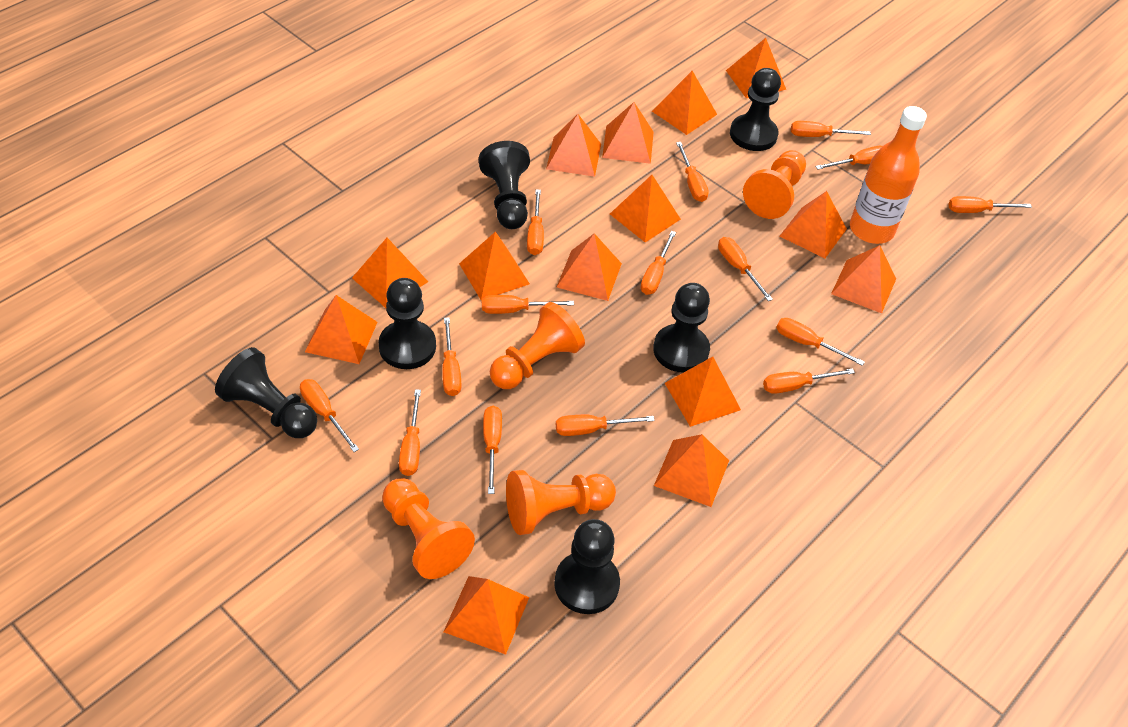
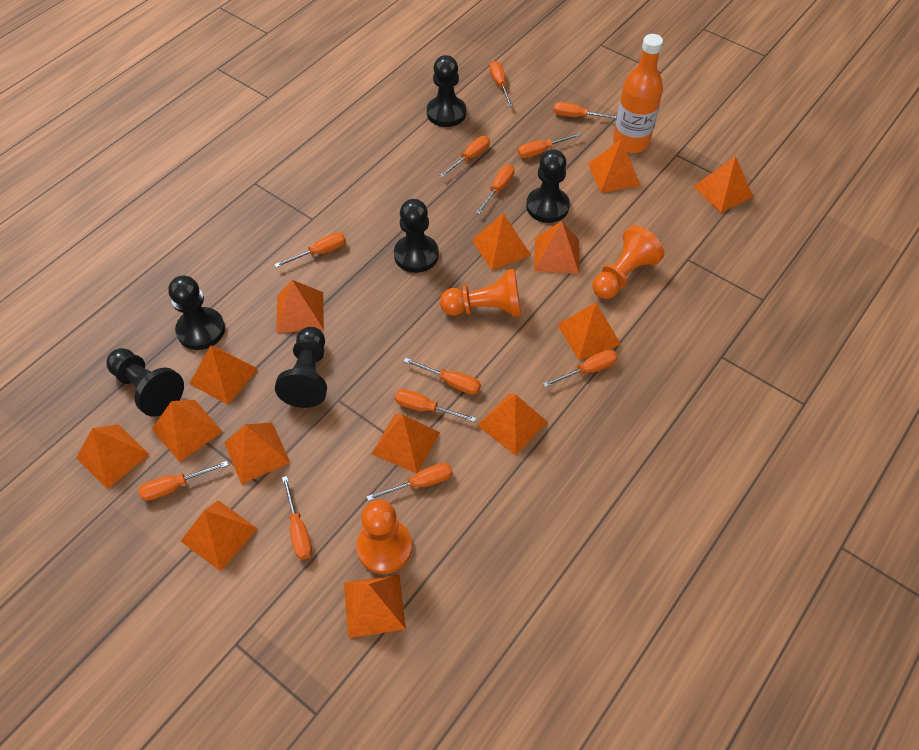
orange pawn: [382,478,475,579] [490,302,585,389] [506,470,616,535] [743,150,806,219] = 4 -> [356,500,412,574] [440,269,521,317] [593,225,664,299] = 3
orange screwdriver: [300,379,359,452] [399,389,421,476] [442,317,461,396] [482,295,574,314] [483,406,502,494] [527,189,544,255] [556,415,655,436] [641,231,676,295] [676,142,709,202] [718,237,773,301] [763,368,855,394] [776,318,865,366] [791,121,871,137] [815,146,882,170] [949,196,1032,213] = 15 -> [138,461,228,501] [275,232,346,268] [282,476,312,560] [366,463,453,501] [395,389,476,422] [404,358,481,394] [440,136,490,177] [476,165,515,214] [490,61,513,107] [517,133,581,158] [543,349,618,387] [553,102,617,119] = 12

